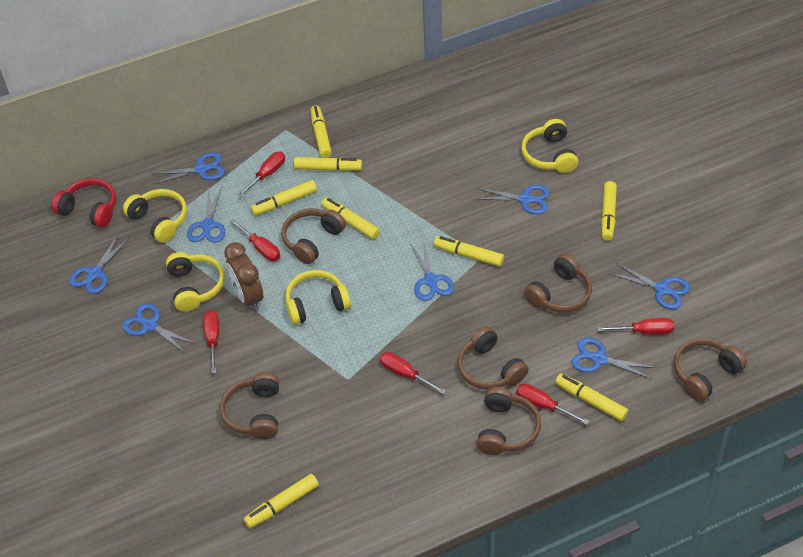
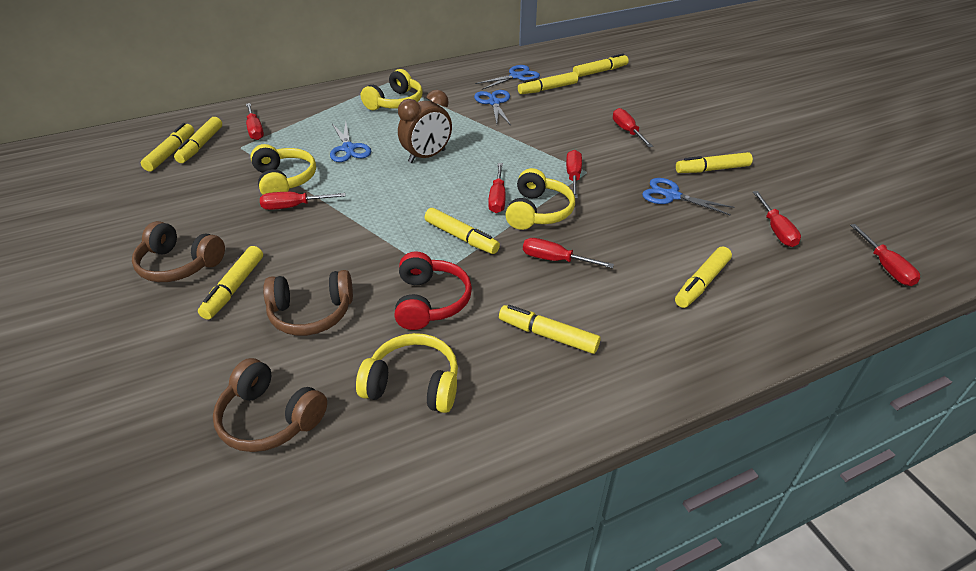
blue scissors: [69,235,130,294] [122,303,196,353] [152,152,225,184] [187,187,225,243] [410,239,454,301] [476,185,550,214] [571,338,657,379] [610,263,690,309] = 8 -> [330,122,371,162] [474,90,511,125] [475,65,540,90] [642,178,734,216] = 4
brown headphones: [220,372,279,439] [282,208,346,264] [458,326,529,390] [477,387,541,455] [524,253,592,313] [674,338,747,401] = 6 -> [132,221,225,282] [213,358,327,452] [263,270,353,336] = 3
red screwdriver: [204,310,219,373] [230,219,280,261] [237,152,285,197] [380,352,446,394] [516,383,589,425] [597,318,674,335] = 6 -> [246,103,264,140] [260,192,346,210] [488,163,505,213] [523,238,614,268] [566,150,582,198] [613,108,653,147] [753,191,801,247] [850,224,920,286] = 8
yellow marker: [244,474,319,528] [251,180,317,216] [294,157,362,171] [310,105,332,158] [321,197,380,240] [434,236,504,267] [555,373,628,421] [601,181,617,241] = 8 -> [141,123,194,171] [174,117,222,163] [198,246,263,319] [425,208,500,254] [499,305,601,354] [518,72,578,94] [573,53,629,77] [675,247,732,308] [676,152,753,173] = 9

